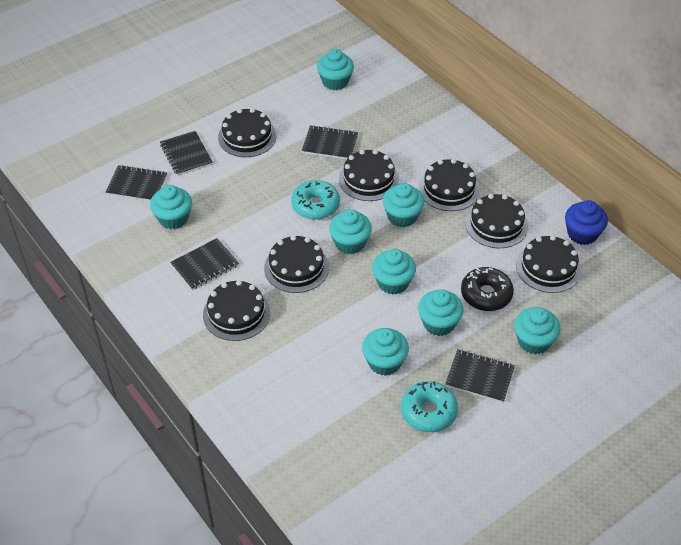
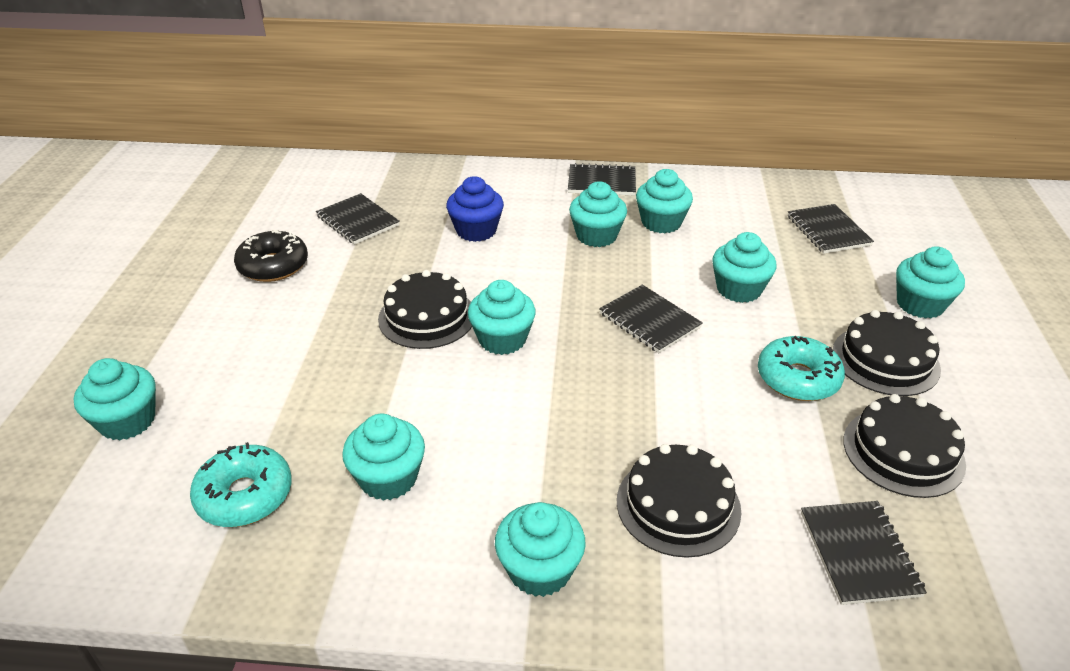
black cake: [203,280,270,341] [218,108,276,157] [264,235,329,293] [339,150,399,201] [419,159,480,211] [465,194,528,248] [516,235,581,293] = 7 -> [378,270,472,349] [617,444,741,558] [832,310,941,396] [843,394,966,498] = 4

